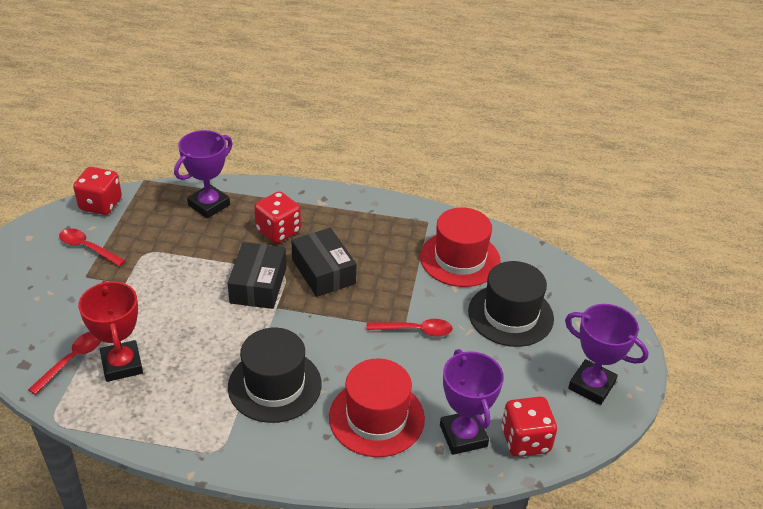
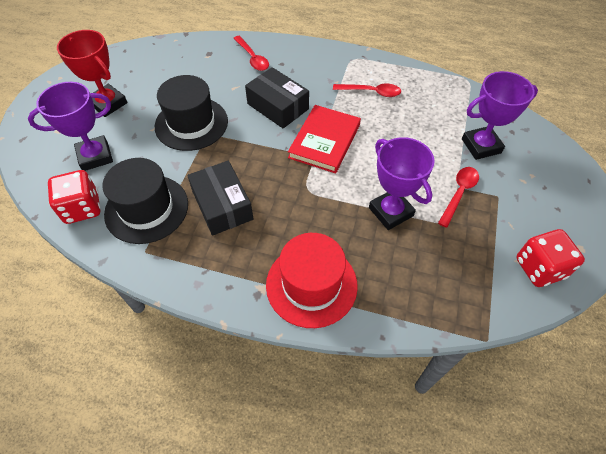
red book: none = 0 -> [288,105,361,173] = 1
red dice: [73,167,122,215] [254,191,301,243] [501,397,557,457] = 3 -> [48,170,100,224] [516,229,585,287] = 2
red hat: [329,358,425,457] [420,207,501,287] = 2 -> [266,233,358,328] = 1

